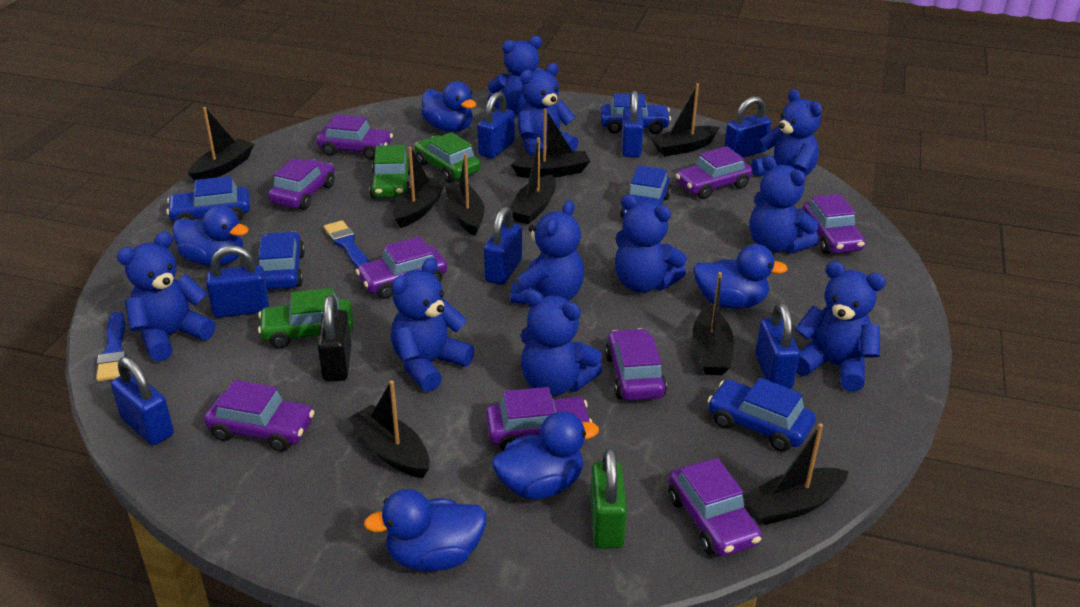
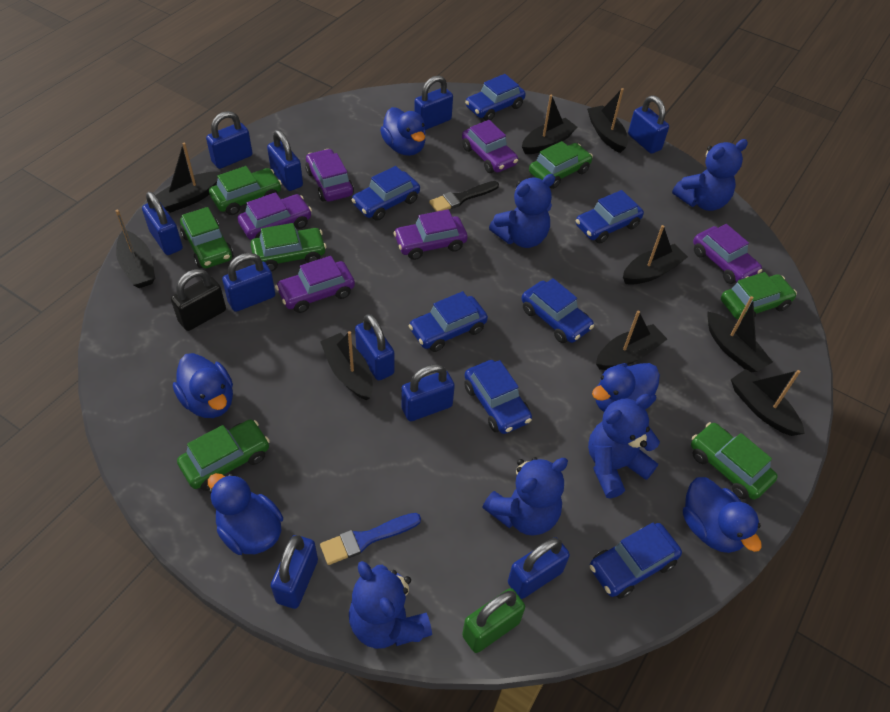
black brush: none = 0 -> [429,181,499,212] = 1
blue brush: [96,312,127,381] [324,220,370,269] = 2 -> [320,513,421,565] = 1
blue car: [166,176,250,221] [258,231,305,290] [600,94,671,134] [620,165,671,218] [708,378,816,452] = 5 -> [351,166,420,221] [409,291,488,352] [464,360,532,434] [465,74,526,121] [521,278,594,343] [576,190,644,243] [590,523,682,599] = 7
blue padlock: [111,357,174,445] [206,246,269,318] [477,92,515,159] [484,206,522,285] [622,91,643,158] [724,96,771,158] [755,303,800,389] = 7 -> [142,192,183,255] [206,111,252,169] [222,253,275,312] [267,130,303,191] [271,535,318,609] [355,314,394,380] [401,364,455,421] [414,75,453,130] [508,537,570,599] [628,95,669,154] = 10
blue teddy bear: [117,232,216,362] [391,258,474,392] [488,36,542,115] [510,200,584,305] [518,63,578,156] [521,289,602,396] [615,194,687,293] [750,156,819,254] [751,89,822,179] [795,261,886,392] = 10 -> [349,561,432,649] [483,457,568,536] [489,174,555,248] [588,394,660,498] [672,139,748,211] = 5
green car: [258,288,354,349] [369,145,411,198] [415,132,481,182] = 3 -> [177,420,270,491] [180,207,233,268] [209,166,282,215] [250,223,326,271] [529,141,593,189] [691,422,778,500] [721,272,797,322] = 7
purple car: [204,380,315,452] [268,158,335,210] [317,114,393,160] [356,236,447,299] [486,387,593,451] [605,328,667,401] [668,458,762,557] [675,146,752,199] [802,194,865,254] = 9 -> [238,192,312,240] [275,256,355,313] [305,149,354,202] [393,209,468,260] [462,120,518,173] [693,224,762,284] = 6

